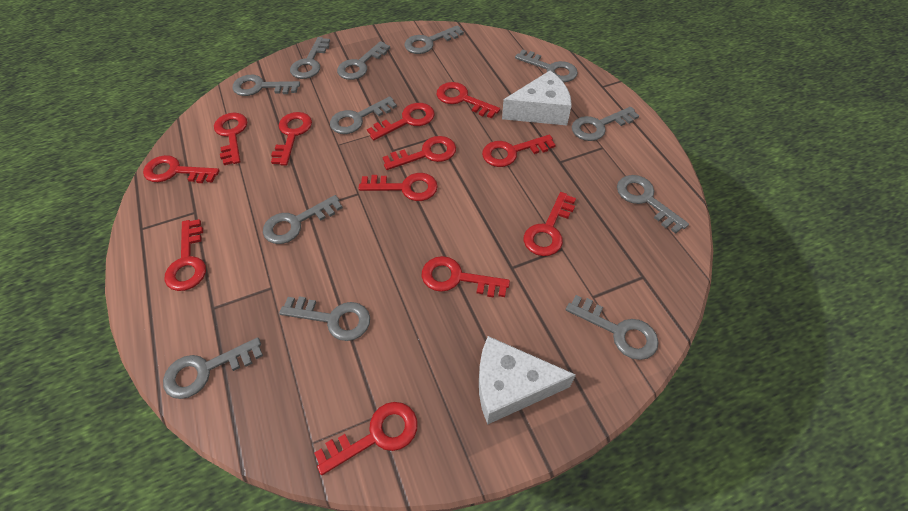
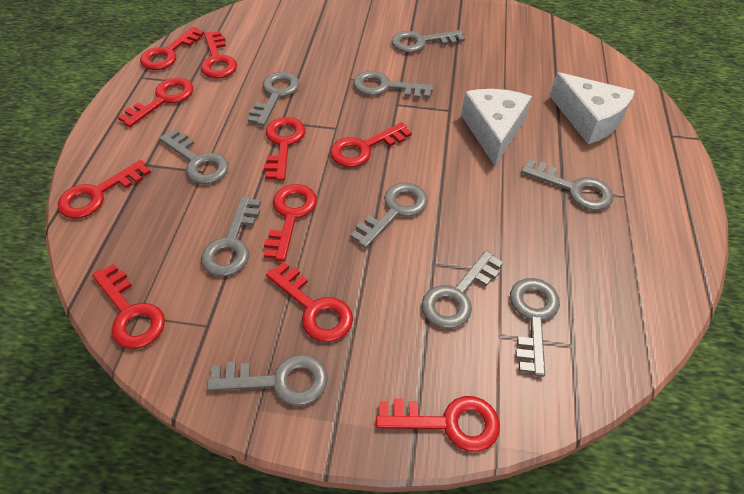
grey key: [163,337,263,399] [232,75,300,96] [263,195,343,244] [279,296,370,341] [290,37,330,79] [330,96,397,134] [337,41,390,80] [405,25,464,54] [515,50,578,82] [566,295,659,360] [572,107,639,141] [617,175,689,234] = 12 -> [159,129,229,184] [201,196,261,276] [207,354,328,406] [248,72,300,126] [350,183,428,249] [353,71,434,99] [392,30,465,53] [422,250,503,329] [510,278,560,377] [521,159,613,210] = 10
red key: [143,155,220,183] [165,219,206,291] [214,113,247,165] [271,112,312,166] [314,402,417,475] [358,173,438,201] [367,103,435,140] [382,136,456,170] [422,256,510,298] [437,82,500,118] [482,135,556,167] [524,192,576,256] = 12 -> [58,160,151,219] [92,264,165,349] [118,78,193,127] [140,27,204,70] [201,31,237,78] [264,117,305,181] [264,184,317,261] [266,262,353,342] [330,122,412,167] [376,396,500,452] = 10

